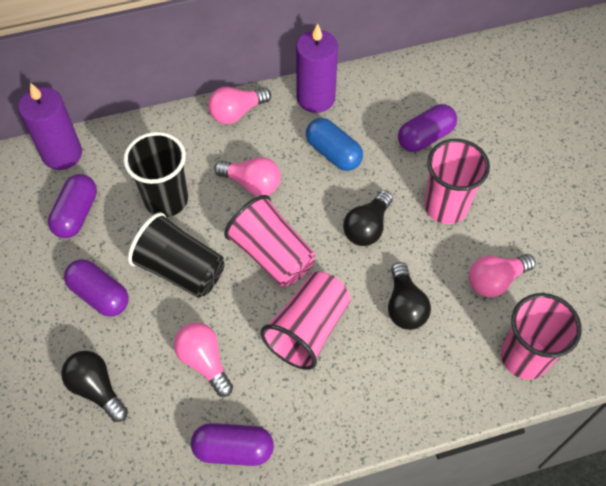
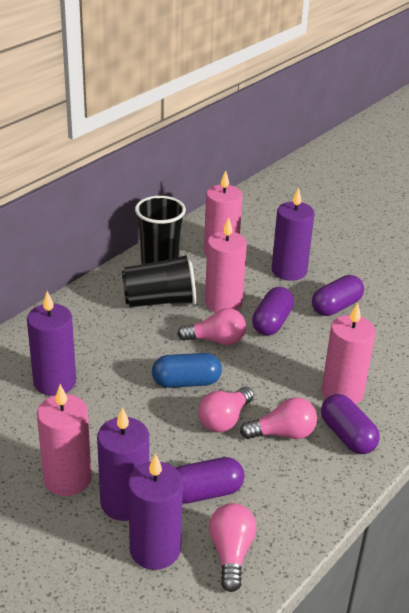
black light bulb: [61,351,128,422] [343,190,393,246] [388,262,431,330] = 3 -> none = 0
pink candle: none = 0 -> [37,384,92,496] [204,170,242,257] [205,217,247,312] [321,303,376,404] = 4
pink cup: [224,195,315,287] [261,272,351,370] [424,139,490,224] [501,293,582,380] = 4 -> none = 0
purple candle: [18,83,82,170] [296,23,338,113] = 2 -> [27,291,76,396] [97,407,149,521] [128,453,183,570] [272,187,315,281] = 4

